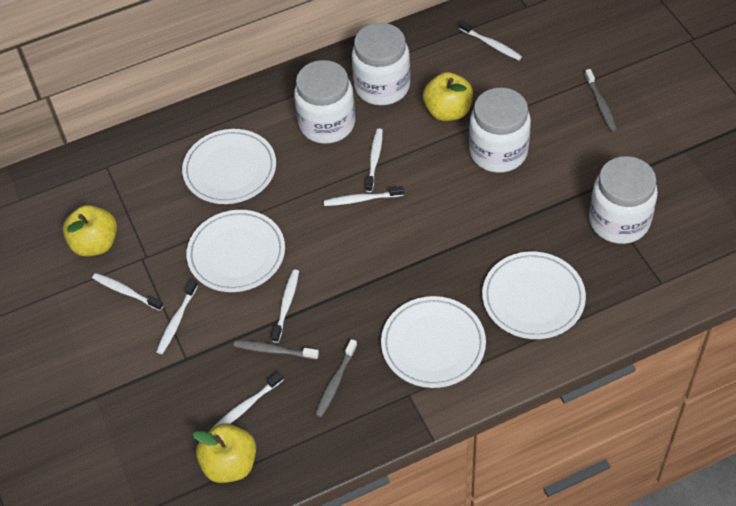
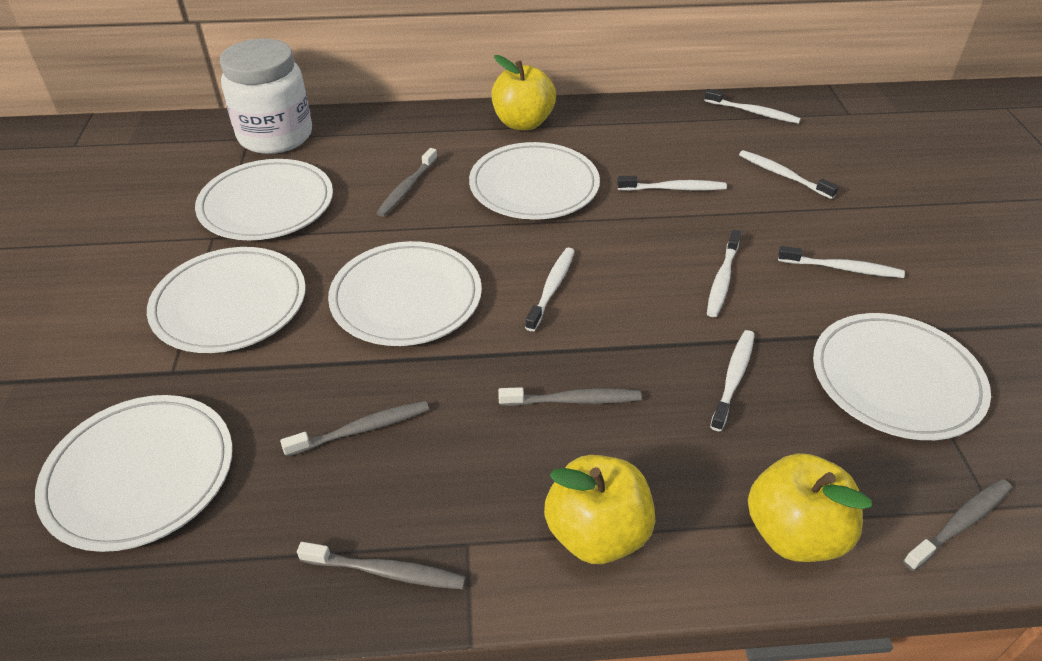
grey toothbrush: [234,340,319,360] [315,339,357,417] [585,69,617,131] = 3 -> [280,401,429,457] [297,542,466,589] [377,148,437,217] [498,387,642,406] [903,479,1012,571] = 5
white jar: [294,60,355,144] [352,23,411,105] [469,88,531,173] [589,156,658,244] = 4 -> [220,39,312,154] = 1
white plate: [182,129,276,204] [186,210,285,292] [381,296,486,388] [482,252,586,339] = 4 -> [35,395,233,552] [147,247,306,353] [195,159,333,240] [328,241,482,346] [469,142,600,220] [813,313,991,440] = 6

